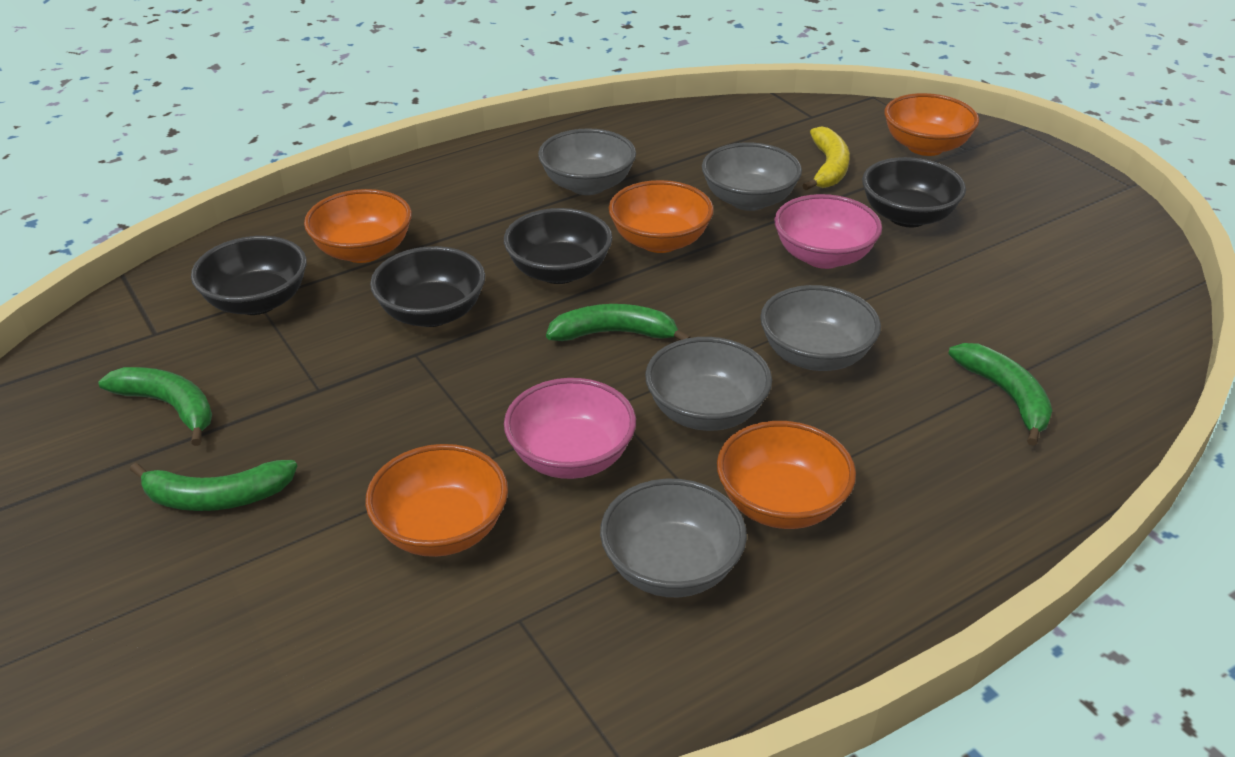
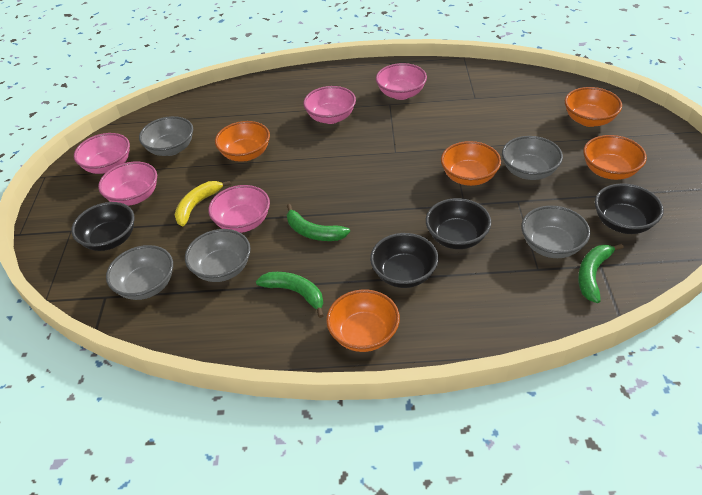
green banana: [99,367,212,446] [130,460,297,511] [546,304,691,341] [948,343,1053,446] = 4 -> [256,272,324,318] [287,204,350,241] [578,244,624,303] = 3
pink bowl: [504,378,636,479] [774,194,882,269] = 2 -> [74,133,130,174] [98,162,157,206] [208,185,270,233] [303,86,356,124] [376,63,427,100] = 5

